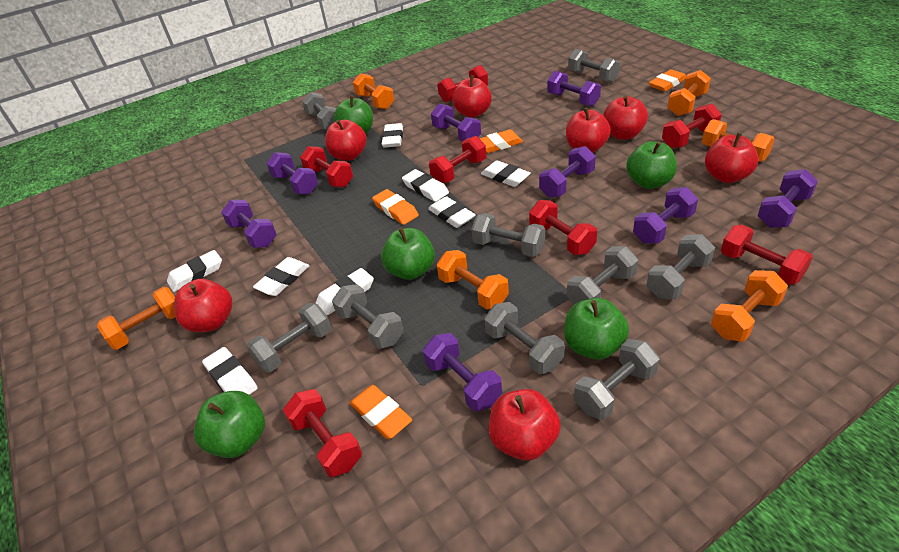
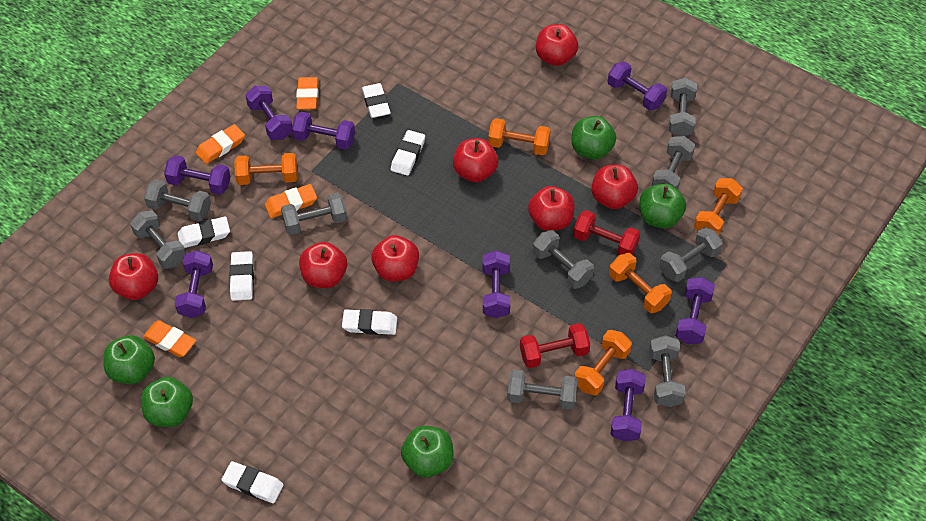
orange dumbbell: [97,287,175,350] [353,73,394,109] [436,250,509,310] [667,70,711,116] [702,119,775,162] [711,270,788,342] = 6 -> [234,153,298,185] [488,118,551,155] [574,330,632,396] [609,253,672,313] [694,178,743,235] = 5
red dumbbell: [283,389,362,477] [300,146,353,187] [429,136,486,183] [437,65,488,102] [529,200,597,255] [662,104,722,148] [721,225,813,285] = 7 -> [520,323,590,368] [573,210,640,255] = 2
white eraser: [167,250,222,292] [202,347,258,395] [253,257,309,296] [315,268,374,315] [382,123,403,148] [402,169,449,202] [428,196,476,228] [481,160,531,187] = 8 -> [178,216,230,248] [221,461,284,503] [230,251,254,301] [342,309,397,335] [362,83,391,118] [391,130,425,176] = 6

